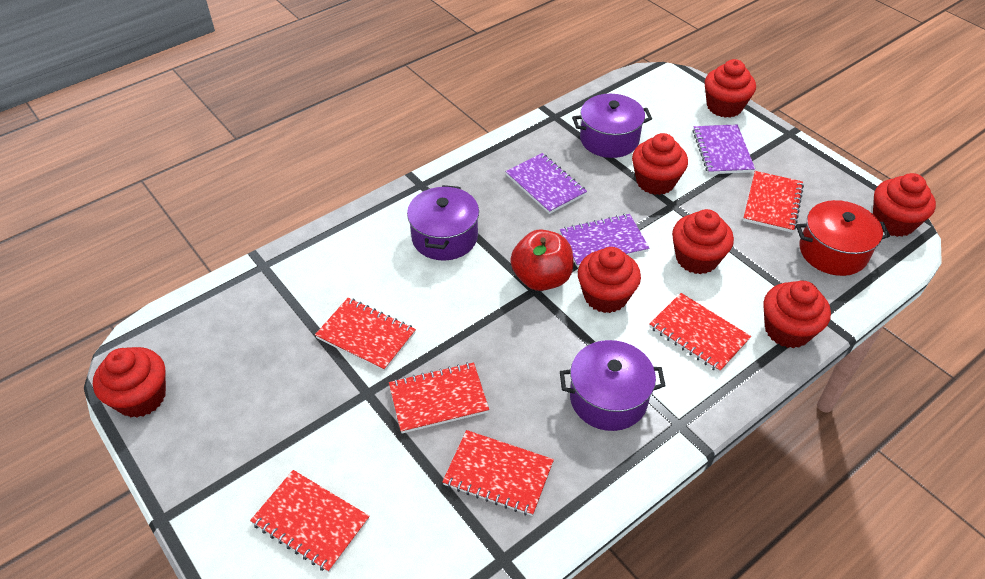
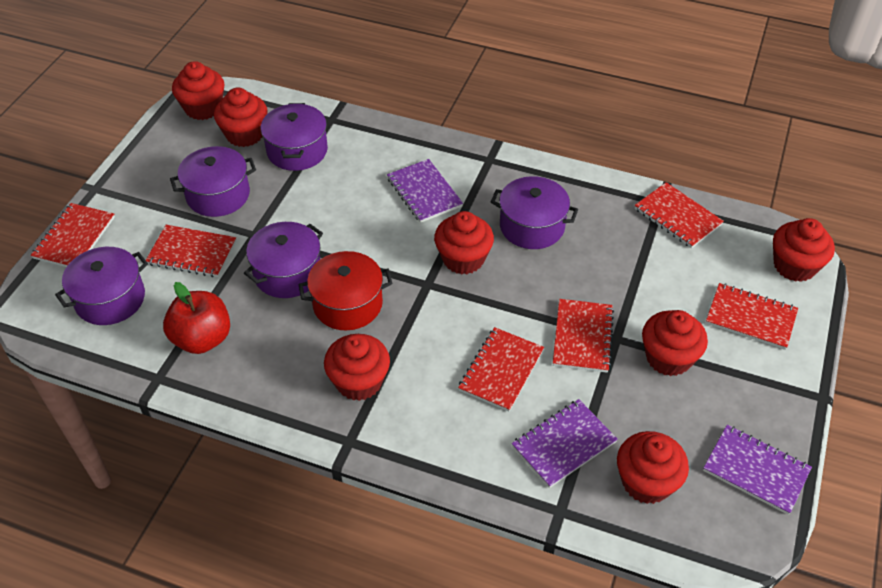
purple pot: [407,185,479,261] [560,340,666,431] [572,94,652,158] = 3 -> [55,247,148,325] [170,146,256,217] [244,222,323,298] [261,103,328,171] [491,176,578,249] = 5

